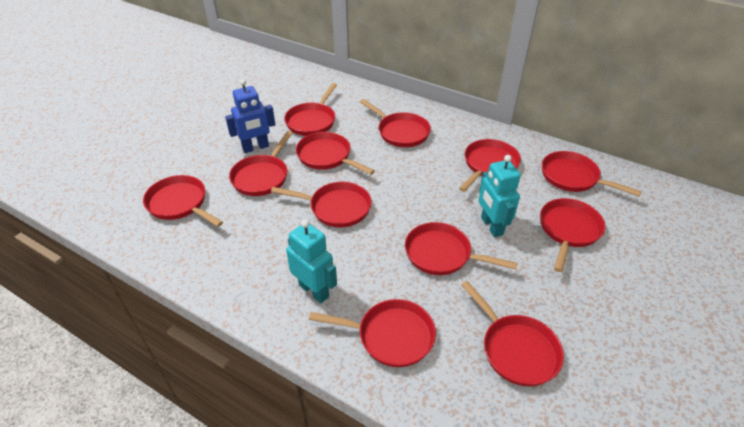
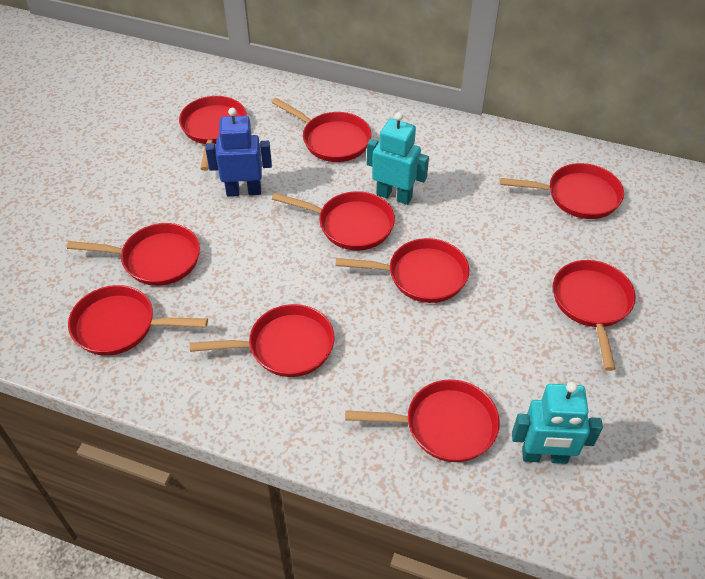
red pan: [143,175,223,227] [229,131,293,196] [271,182,372,228] [284,83,337,136] [296,132,375,175] [309,299,436,367] [360,99,431,147] [405,222,518,275] [459,139,521,192] [462,281,564,386] [540,198,606,272] [542,151,642,196] = 12 -> [67,223,200,286] [68,285,208,356] [179,96,247,171] [190,304,335,377] [271,98,372,162] [272,191,395,251] [335,238,469,303] [345,379,500,462] [500,163,624,219] [553,260,636,371] = 10

